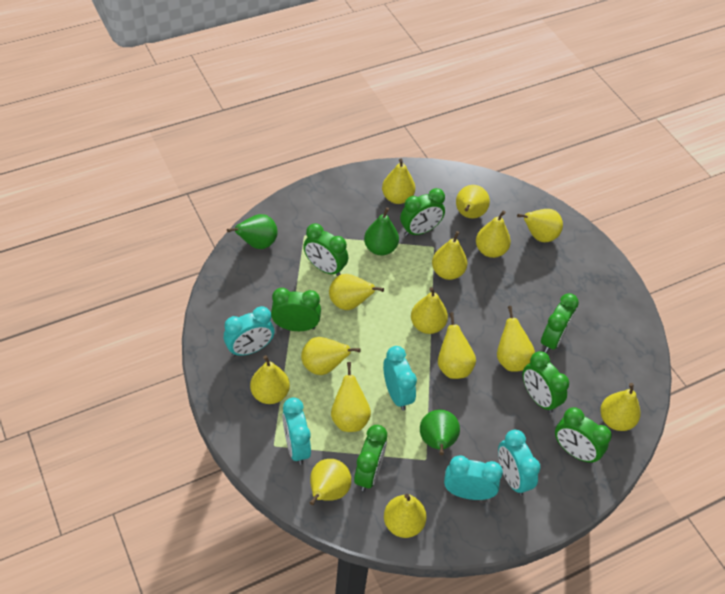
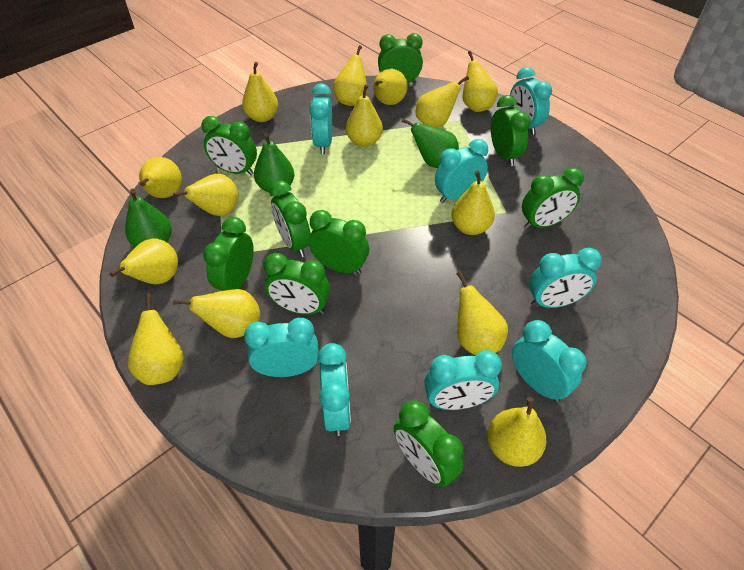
green clock: [271,288,321,331] [303,223,348,276] [354,425,387,491] [400,188,445,236] [523,351,569,413] [541,293,579,353] [555,407,612,464] = 7 -> [201,116,257,175] [203,217,254,291] [264,253,330,315] [269,181,311,257] [309,210,369,275] [378,33,423,84] [394,400,464,487] [491,95,531,166] [522,167,584,229] = 9
turquoise clock: [224,306,274,356] [282,398,311,465] [383,346,417,411] [444,455,503,500] [498,430,540,496] = 5 -> [244,318,319,377] [310,83,332,154] [318,343,351,436] [424,350,502,410] [435,139,488,203] [510,67,552,135] [512,320,587,402] [529,248,602,308] = 8
yellow pear: [250,355,290,404] [301,337,361,375] [310,459,351,505] [329,274,384,310] [331,362,371,432] [382,158,415,204] [384,494,427,538] [411,287,448,334] [432,231,467,280] [438,312,476,379] [456,185,490,219] [476,211,511,258] [497,306,535,372] [517,209,563,242] [600,383,640,431] = 15 -> [110,238,178,284] [128,293,184,385] [139,157,182,198] [173,174,239,216] [173,289,260,338] [242,62,278,122] [333,45,368,106] [346,84,383,147] [373,69,407,105] [416,76,469,127] [451,171,495,235] [457,271,508,355] [463,51,498,112] [487,397,546,467] = 14

